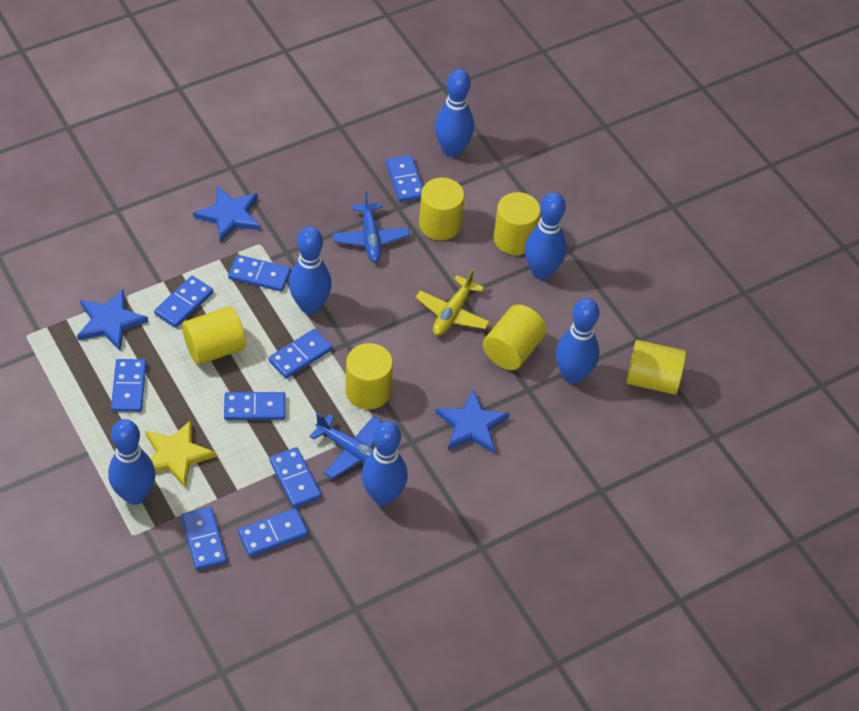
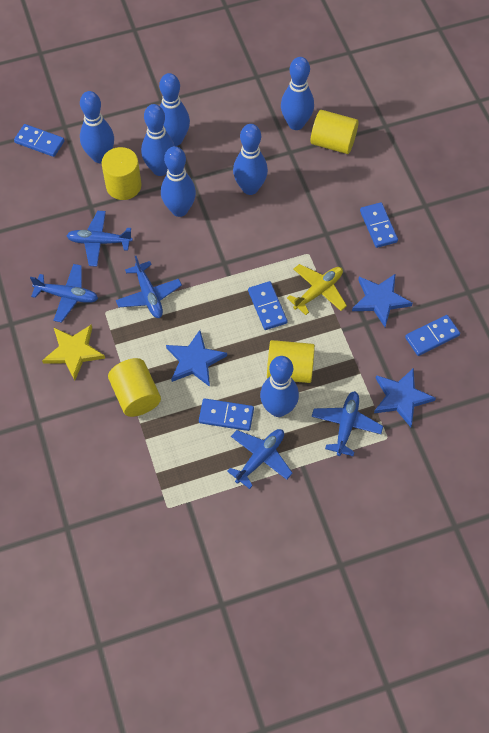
blue bowling pin: [108,419,156,505] [289,226,332,314] [362,421,408,505] [435,69,474,157] [525,192,567,280] [556,298,599,384] = 6 -> [80,91,114,163] [141,104,175,176] [159,73,190,146] [161,146,196,217] [233,124,268,195] [260,356,299,417] [281,57,314,130] = 7
blue domino: [111,359,146,412] [154,276,213,328] [181,507,227,570] [224,392,285,420] [228,255,291,292] [238,508,308,557] [268,329,332,379] [269,447,321,508] [386,155,423,202] = 9 -> [14,124,64,157] [199,399,254,431] [248,281,287,330] [360,202,398,248] [405,315,460,356] = 5
blue plane: [309,413,382,479] [332,191,410,262] = 2 -> [30,264,98,323] [67,211,133,267] [116,256,182,318] [227,429,293,489] [312,391,383,456] = 5
yellow cylinder: [182,306,246,365] [345,343,393,409] [419,178,465,240] [483,304,547,370] [494,192,541,255] [626,340,686,395] = 6 -> [102,147,142,200] [108,358,161,417] [267,340,315,383] [311,110,359,154] = 4

